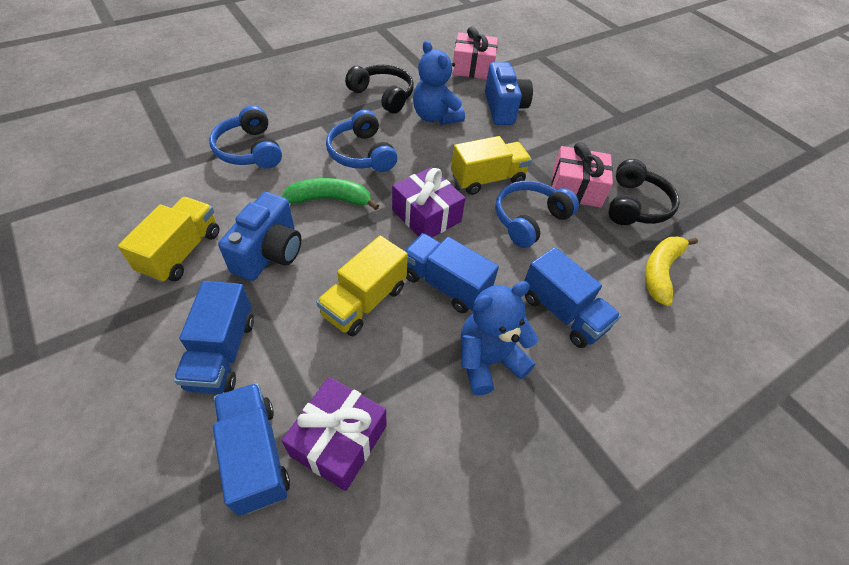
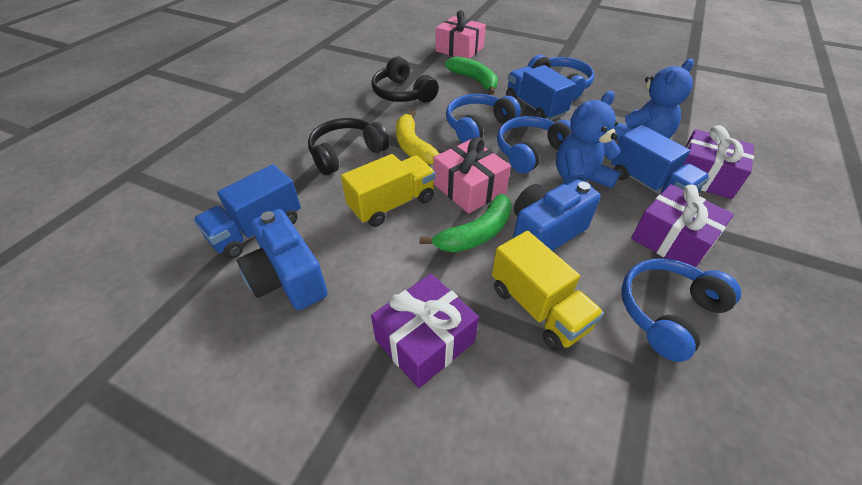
blue headphones: [209,105,282,168] [326,110,397,172] [496,181,579,248] = 3 -> [446,94,521,143] [497,116,572,173] [528,54,594,101] [621,258,741,362] = 4
blue truck: [174,281,254,394] [213,383,290,516] [404,233,499,313] [524,247,621,348] = 4 -> [193,164,301,259] [506,65,576,121] [611,125,710,195] = 3
green banana: [282,178,379,210] = 1 -> [419,194,512,252] [445,56,498,95] = 2
purple gift: [282,377,386,491] [392,167,466,237] = 2 -> [371,274,479,388] [631,184,734,267] [683,125,754,199] = 3
yellow truck: [118,197,219,283] [316,236,408,336] [451,136,532,195] = 3 -> [341,154,436,227] [492,231,604,351] = 2

